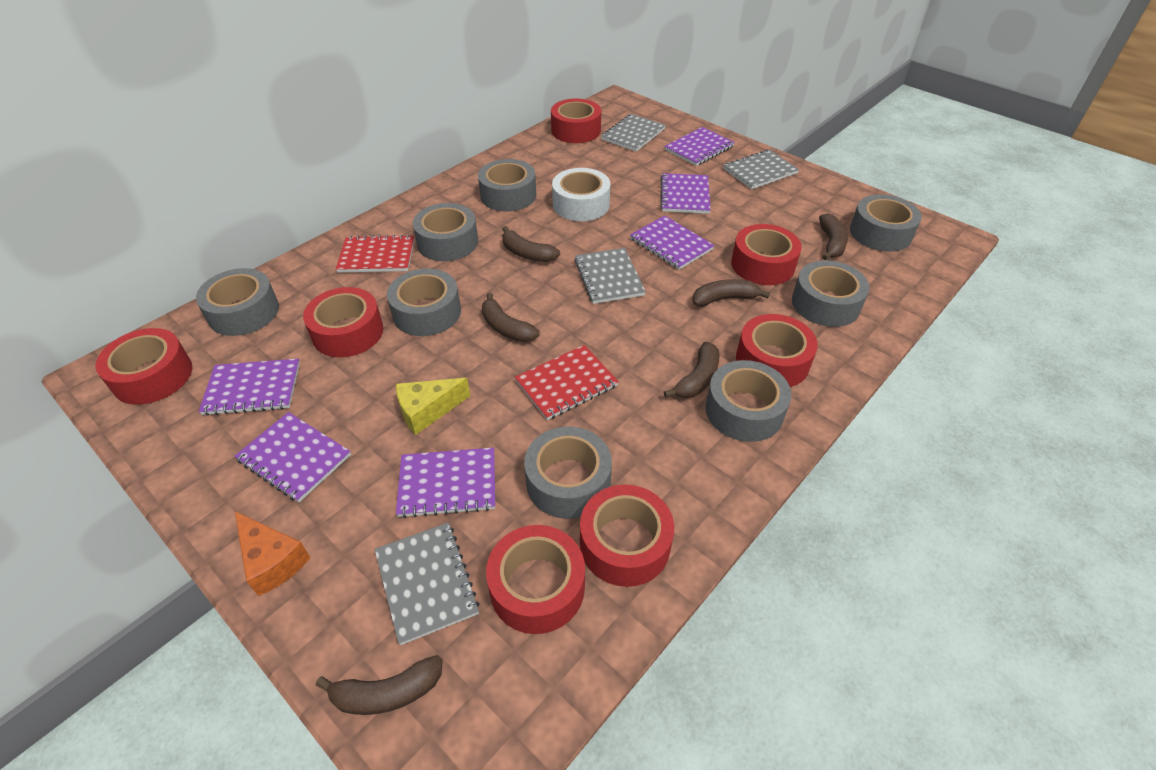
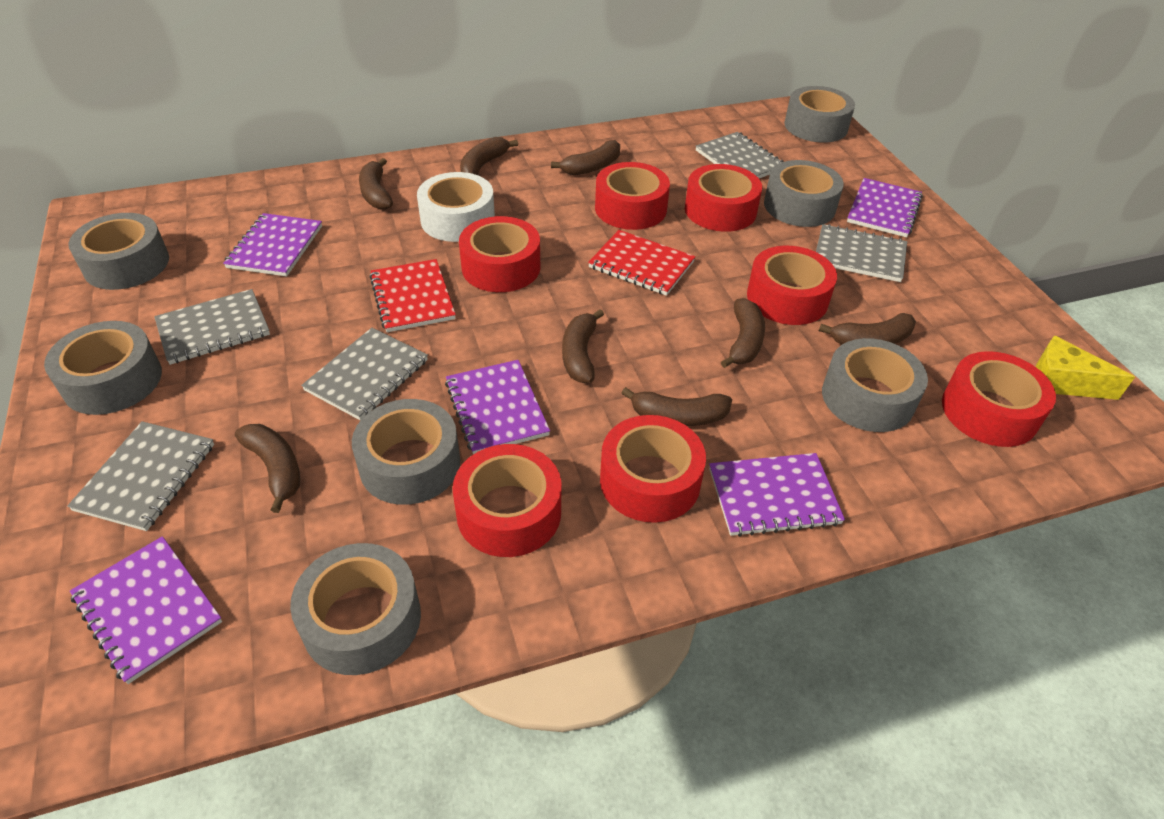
brown banana: [316,655,443,715] [482,293,540,342] [502,226,560,262] [664,342,720,398] [692,279,770,307] [819,214,848,260] = 6 -> [235,424,300,513] [359,158,393,210] [460,137,518,175] [551,140,620,175] [562,309,604,383] [622,387,732,426] [721,298,765,368] [819,313,916,345] = 8
grey notebook: [375,523,480,645] [574,248,646,304] [601,114,666,152] [723,149,799,189] = 4 -> [67,421,214,531] [154,289,270,365] [301,328,428,420] [696,132,784,178] [816,224,907,282] = 5
grey tape: [196,268,279,336] [387,269,461,336] [413,203,478,261] [478,159,536,211] [524,427,612,519] [706,360,791,442] [792,260,870,327] [850,194,922,252] = 8 -> [44,321,162,415] [68,213,169,290] [290,543,421,675] [352,399,460,505] [764,160,844,227] [784,86,855,143] [822,338,928,432] = 7
orange cheese: [235,511,310,596] = 1 -> none = 0
purple notebook: [199,359,300,416] [235,412,351,502] [396,448,495,518] [630,216,715,270] [660,173,711,214] [664,127,735,166] = 6 -> [70,536,222,684] [223,213,322,277] [445,360,550,454] [709,453,845,537] [847,178,923,237] = 5

